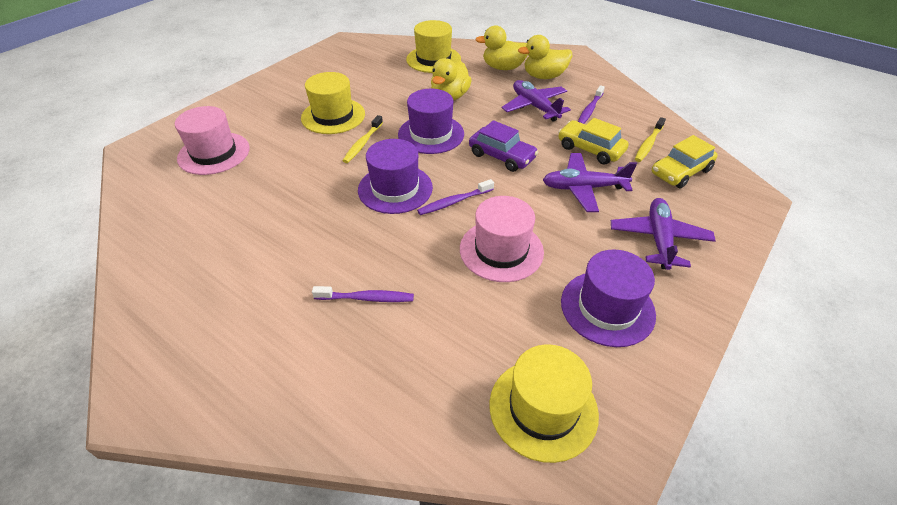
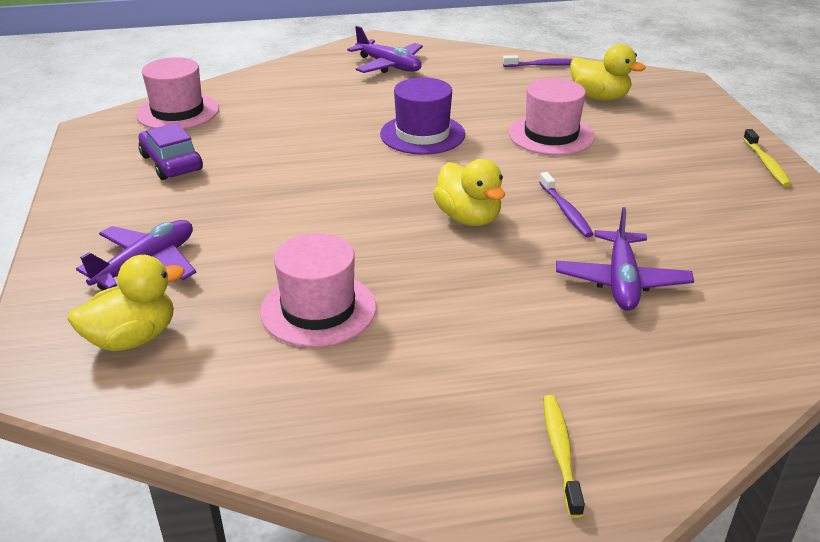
pink hat: [175,106,250,175] [460,196,544,282] = 2 -> [136,57,219,129] [260,233,376,347] [509,78,595,155] = 3
purple hat: [358,139,433,214] [398,89,464,154] [561,250,656,347] = 3 -> [380,77,465,155] = 1
purple toothbrush: [312,286,414,302] [417,179,494,215] [578,85,605,124] = 3 -> [503,55,572,67] [539,172,594,237] = 2
yellow car: [558,118,629,164] [652,135,718,189] = 2 -> none = 0
yellow hat: [301,72,365,134] [406,20,461,73] [489,344,599,463] = 3 -> none = 0

